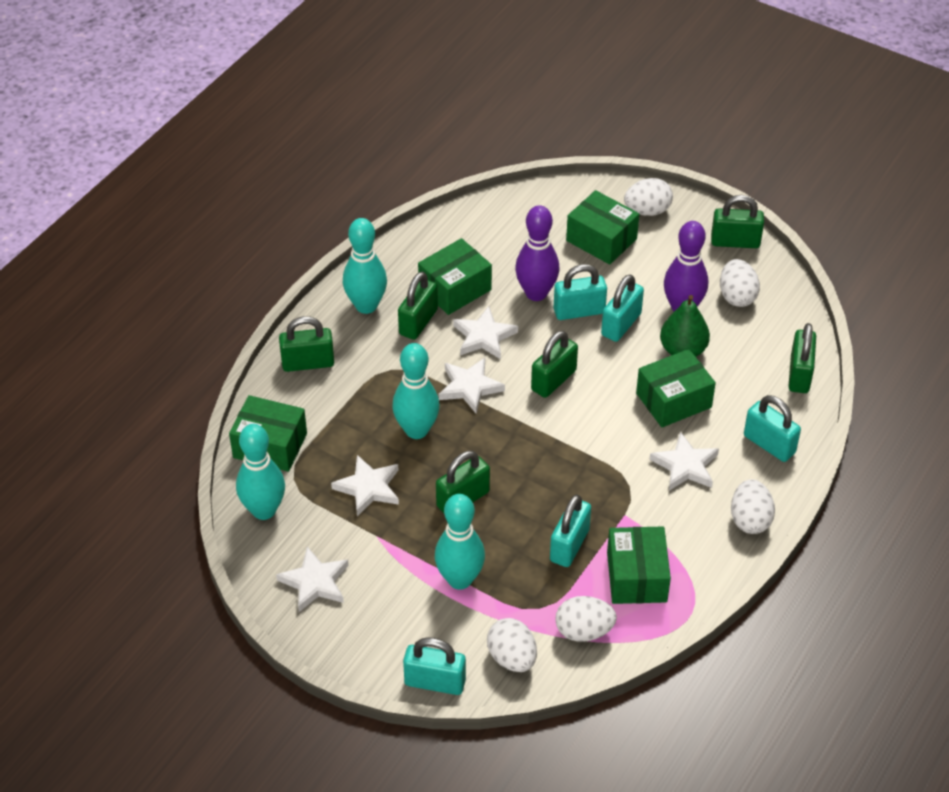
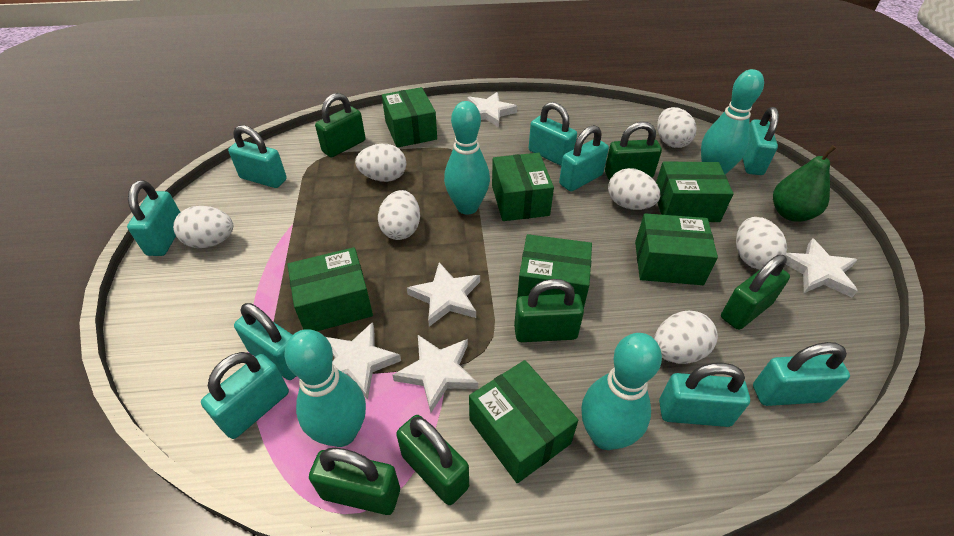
green box: [229,395,307,472] [418,238,492,315] [566,190,639,264] [607,526,671,604] [636,349,716,427] = 5 -> [287,247,373,331] [382,87,437,148] [469,360,578,483] [492,153,554,221] [517,234,592,309] [635,213,718,285] [656,161,734,222] = 7
purple bowling pin: [515,205,560,301] [664,221,708,312] = 2 -> none = 0
turquoise padlock: [403,637,466,695] [550,494,591,567] [554,264,607,320] [601,274,644,342] [744,395,801,462] = 5 -> [127,180,180,256] [201,352,289,439] [228,125,287,188] [234,303,296,380] [529,102,577,166] [559,125,609,192] [659,363,750,427] [742,107,779,175] [753,342,850,406] = 9
white egg: [487,618,537,672] [555,596,617,642] [624,178,673,216] [720,259,760,307] [731,479,775,534] = 5 -> [173,206,233,248] [355,144,406,182] [378,190,420,240] [608,168,660,210] [654,310,718,364] [657,107,697,148] [736,217,787,270] = 7

